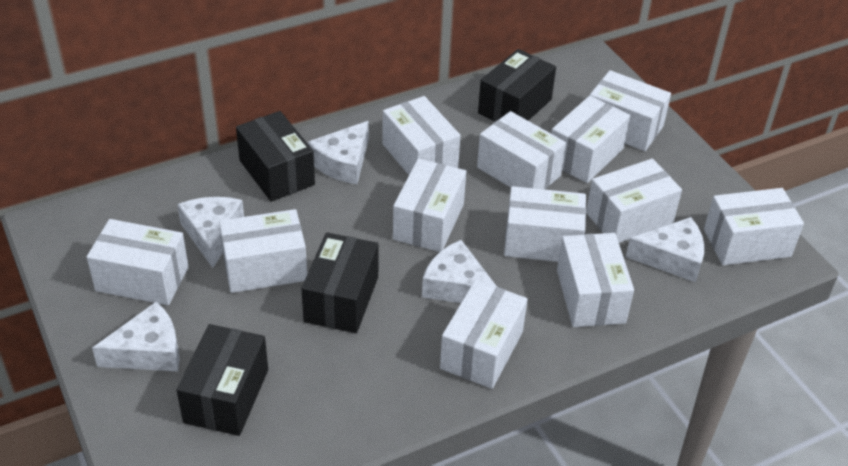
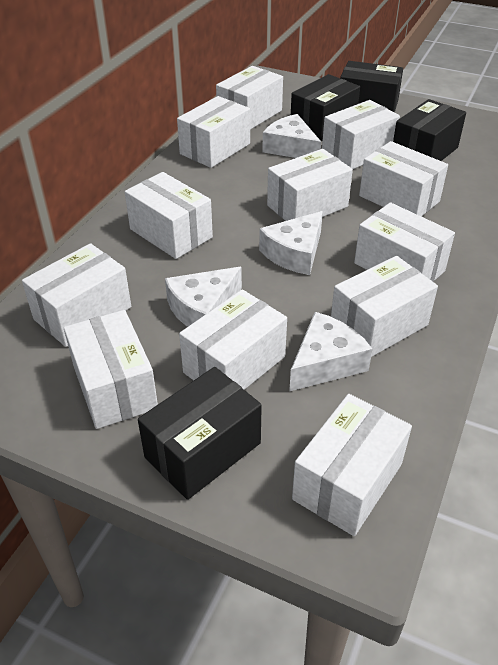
white cheese: [92,302,180,371] [177,197,244,268] [308,121,369,184] [422,240,497,303] [626,217,704,282] = 5 -> [165,267,242,327] [259,211,323,275] [262,114,321,158] [289,312,373,391] = 4

